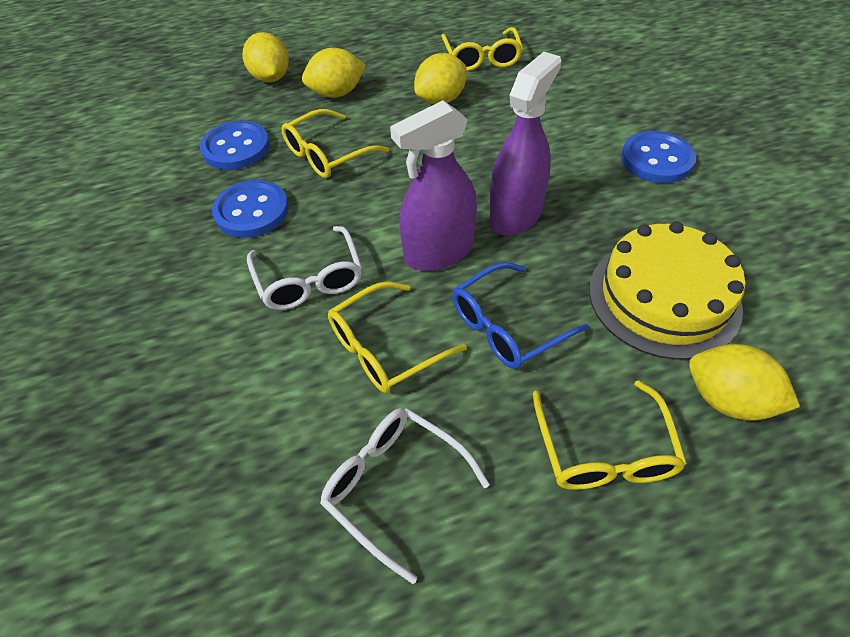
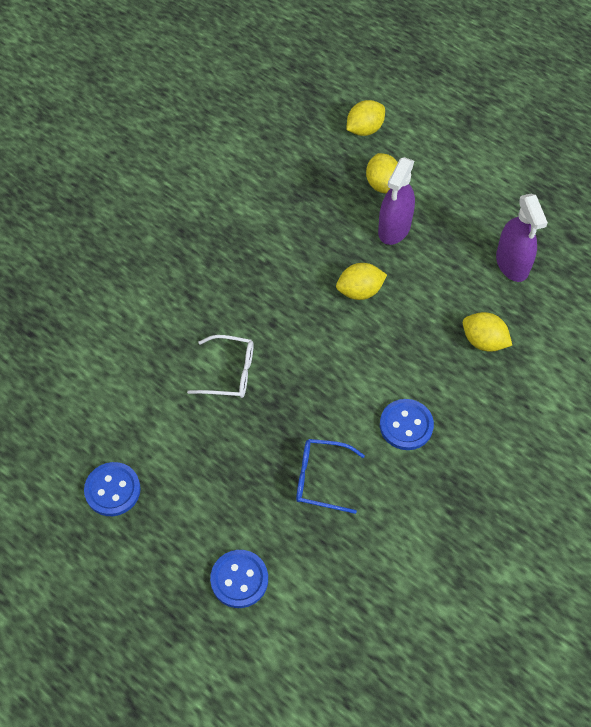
white glasses: [247,226,362,310] [320,408,490,584] = 2 -> [187,335,253,398] = 1
yellow cake: [589,221,745,360] = 1 -> none = 0
yellow glasses: [281,109,389,178] [328,281,467,393] [441,27,523,71] [533,381,687,490] = 4 -> none = 0

